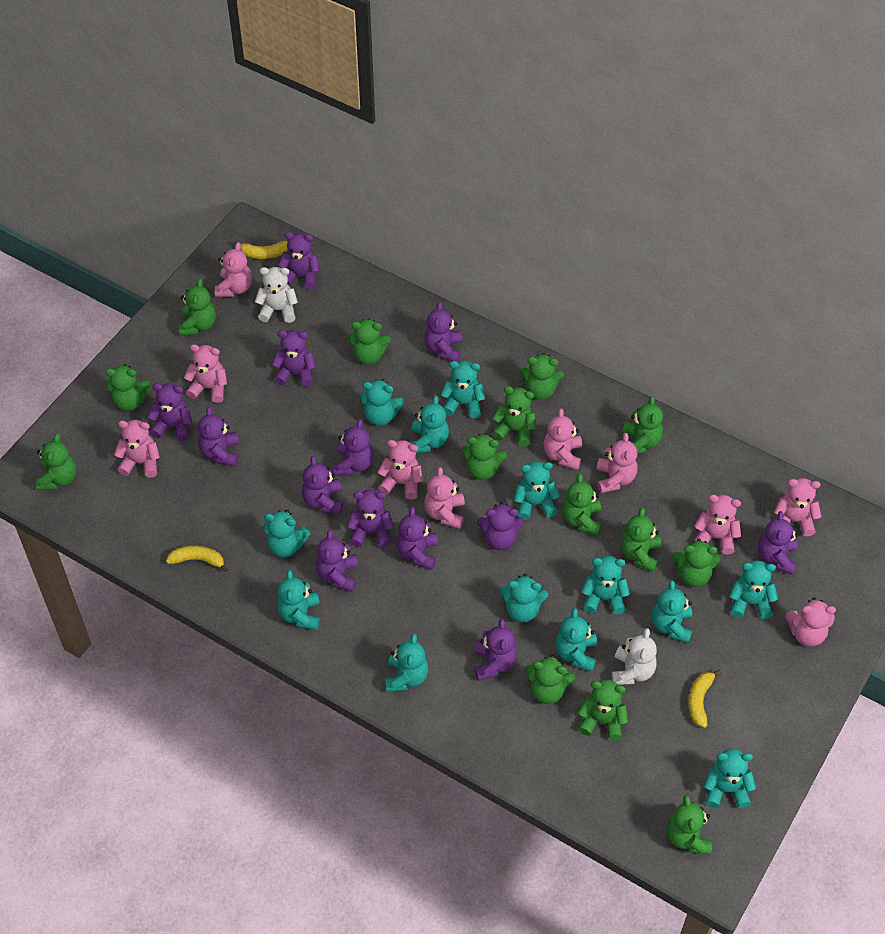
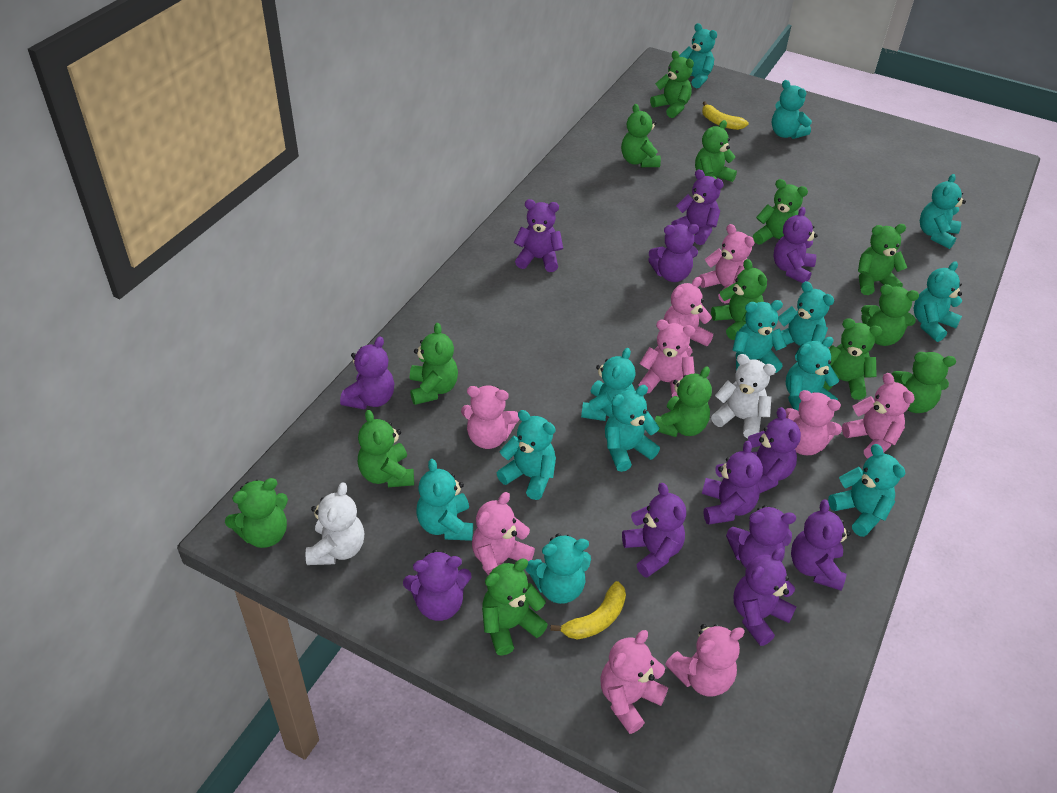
pink teddy bear: [114,420,160,478] [184,344,227,403] [215,242,252,297] [378,440,423,500] [424,467,465,529] [543,408,582,470] [597,433,638,493] [694,494,741,555] [774,478,822,536] [785,598,836,647] = 10 -> [461,385,520,449] [472,492,535,576] [600,630,668,734] [639,320,695,397] [664,277,713,357] [665,624,745,697] [699,224,755,304] [785,390,842,455] [842,373,915,459] = 9
purple teddy bear: [147,383,192,441] [198,407,239,467] [272,330,316,387] [278,232,320,289] [302,456,343,514] [316,530,358,592] [333,419,374,476] [347,490,394,547] [396,507,438,570] [424,302,462,362] [474,619,517,681] [477,502,524,550] [758,511,799,574] = 13 -> [340,336,394,409] [403,550,471,621] [514,199,563,272] [622,483,686,578] [648,224,699,282] [671,169,724,245] [702,441,763,525] [726,505,796,568] [733,548,796,646] [738,407,801,494] [773,207,818,283] [791,500,851,590] = 12
yellow banana: [166,546,228,572] [234,241,288,259] [688,669,721,728] = 3 -> [551,581,626,640] [702,102,749,130] = 2

